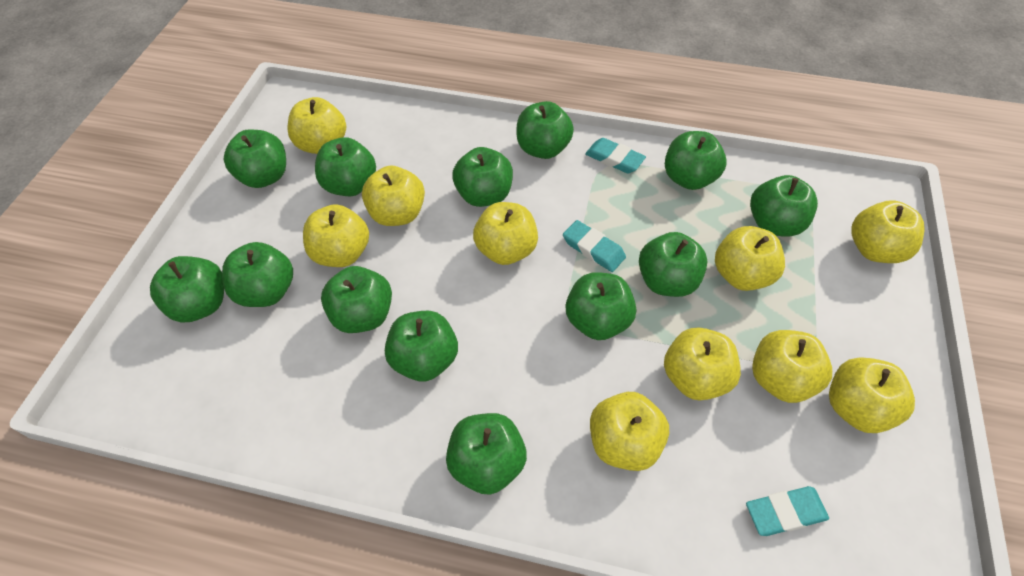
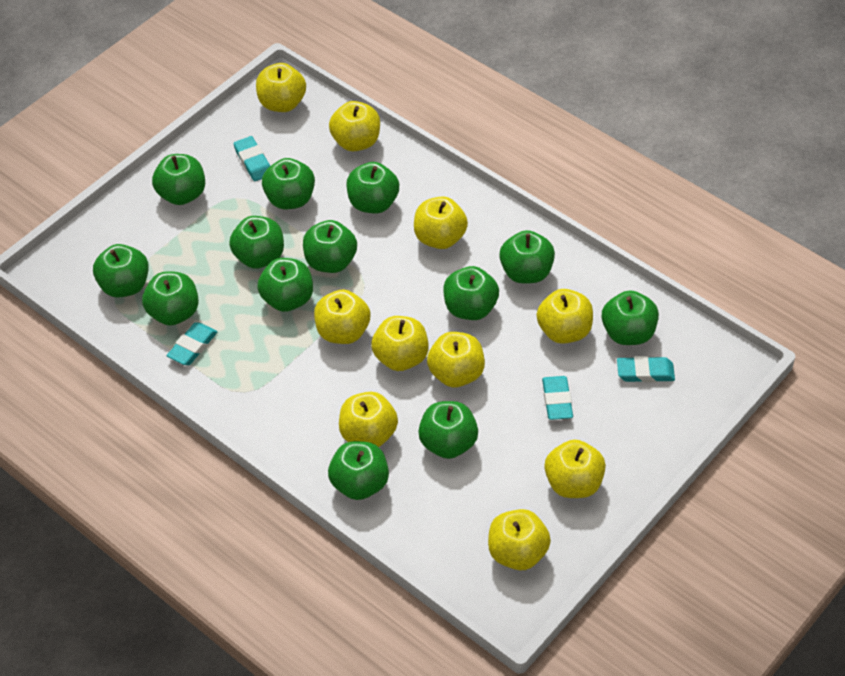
turquoise eraser: [563,220,626,272] [585,138,646,173] [746,486,829,536] = 3 -> [167,322,217,365] [233,136,270,181] [542,376,573,420] [617,356,675,382] = 4

